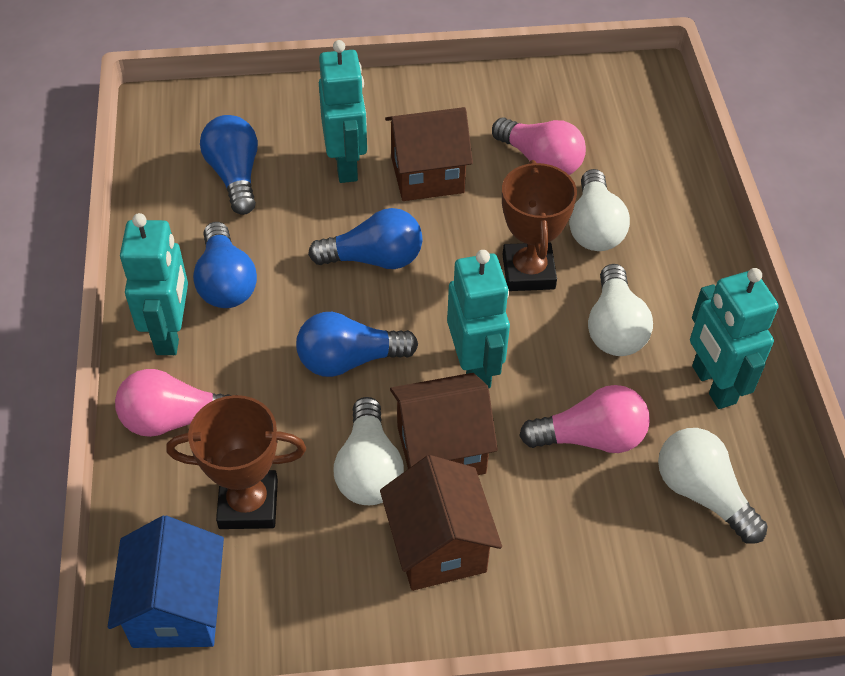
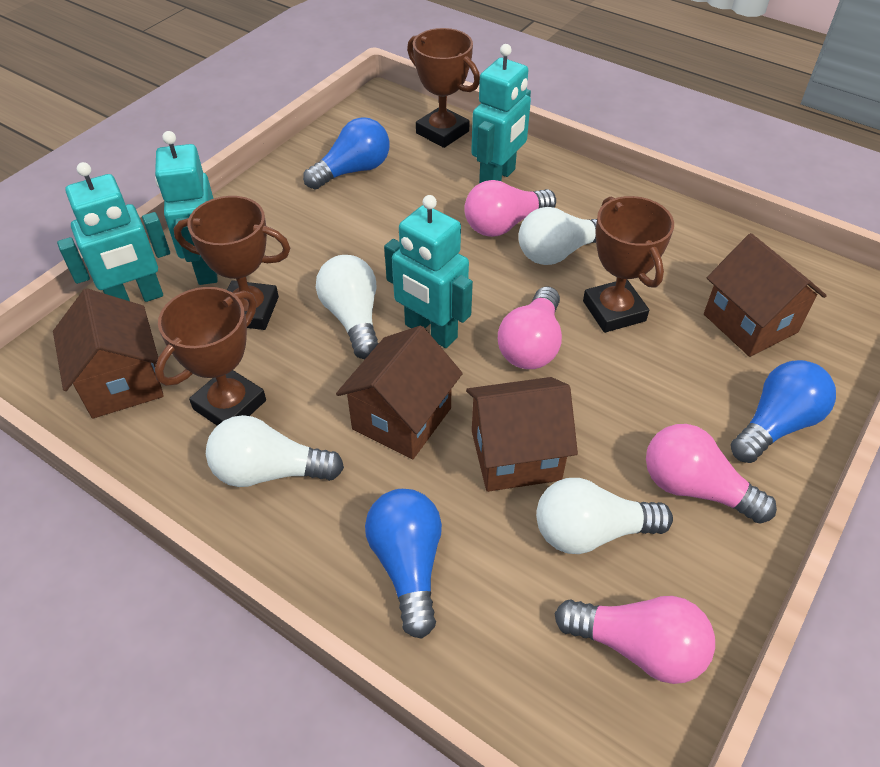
blue house: [108,516,224,648] = 1 -> none = 0
blue light bulb: [193,222,257,308] [200,115,258,215] [296,312,418,377] [308,208,423,269] = 4 -> [303,117,390,189] [365,489,442,639] [731,360,836,463] = 3
brown house: [380,455,502,591] [385,107,473,201] [390,373,498,475] = 3 -> [53,289,164,419] [336,326,463,459] [466,377,578,492] [704,233,827,357] = 4
brown trophy: [166,395,306,529] [502,160,577,291] = 2 -> [155,287,266,426] [174,196,290,330] [407,28,480,148] [583,196,674,333] = 4
pink light bulb: [115,369,232,437] [492,118,586,175] [519,385,650,453] = 3 -> [464,180,556,237] [498,286,562,369] [555,596,715,684] [646,424,777,524] = 4

